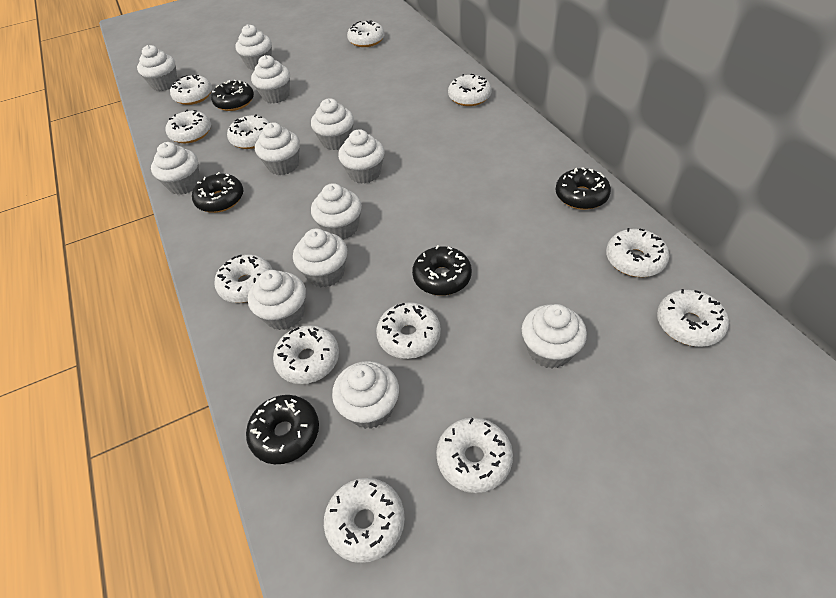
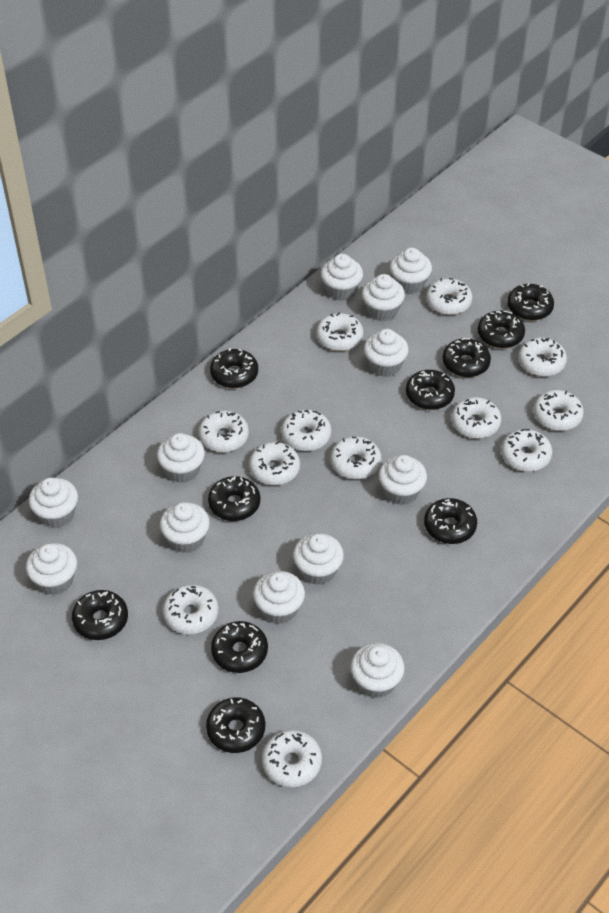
black donut: [192,172,244,213] [211,80,254,111] [246,395,319,464] [412,245,472,296] [556,167,611,210] = 5 -> [72,590,128,640] [206,697,265,753] [208,476,260,521] [210,348,258,388] [211,621,268,673] [406,370,455,410] [424,498,477,544] [443,338,491,377] [478,311,525,348] [507,283,554,321] = 10

